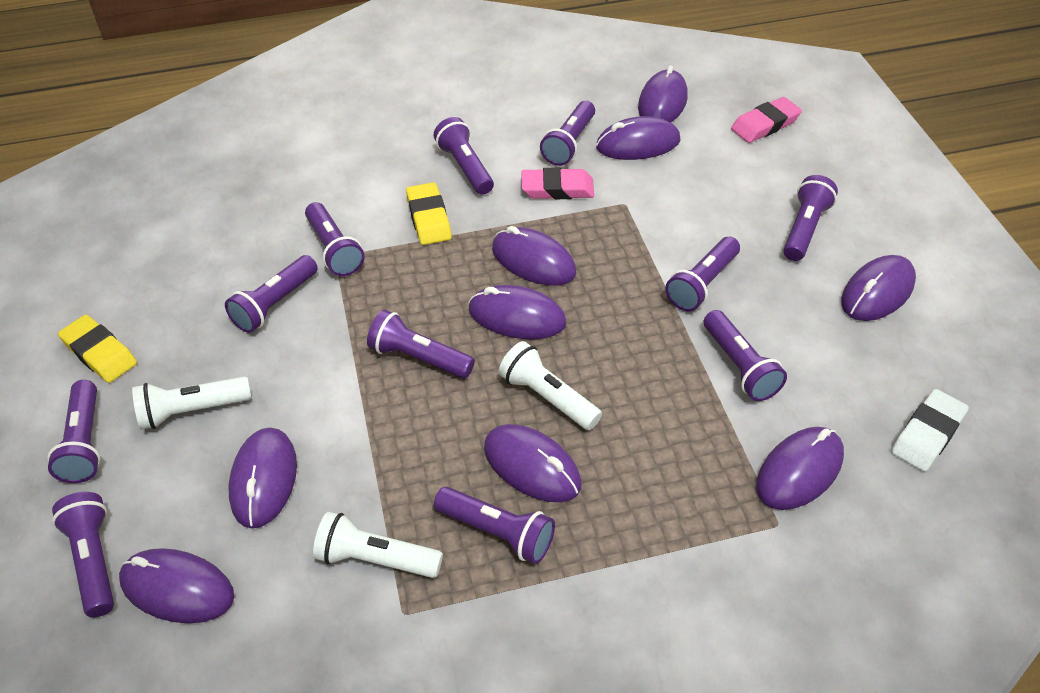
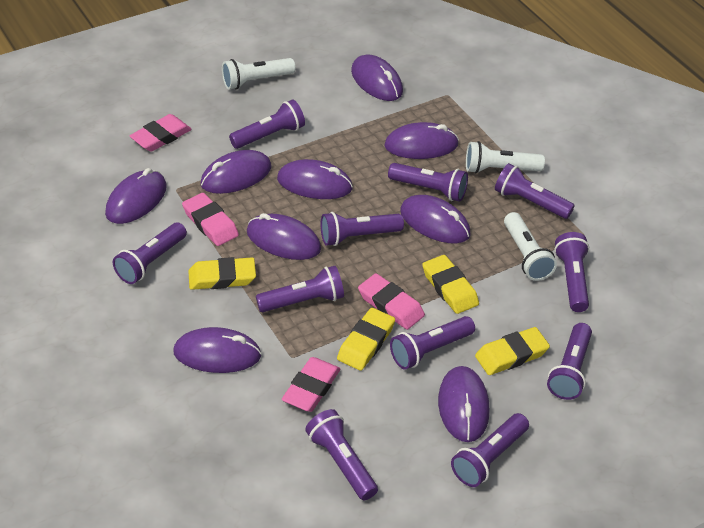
pink eraser: [522,167,594,199] [731,97,802,143] = 2 -> [130,114,192,152] [182,193,239,246] [282,357,341,412] [358,273,425,330] = 4
white eraser: [891,389,969,472] = 1 -> none = 0
yellow eraser: [58,315,137,383] [406,182,451,245] = 2 -> [188,257,256,290] [337,308,395,371] [422,255,479,314] [475,327,550,375] = 4

